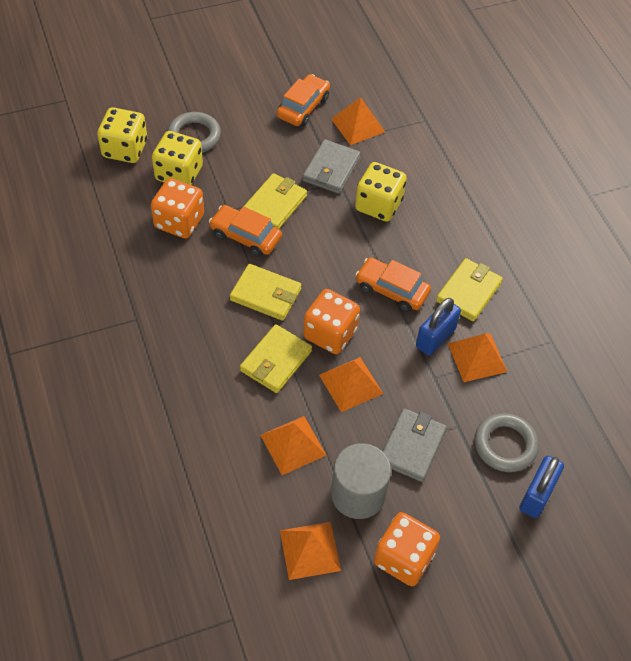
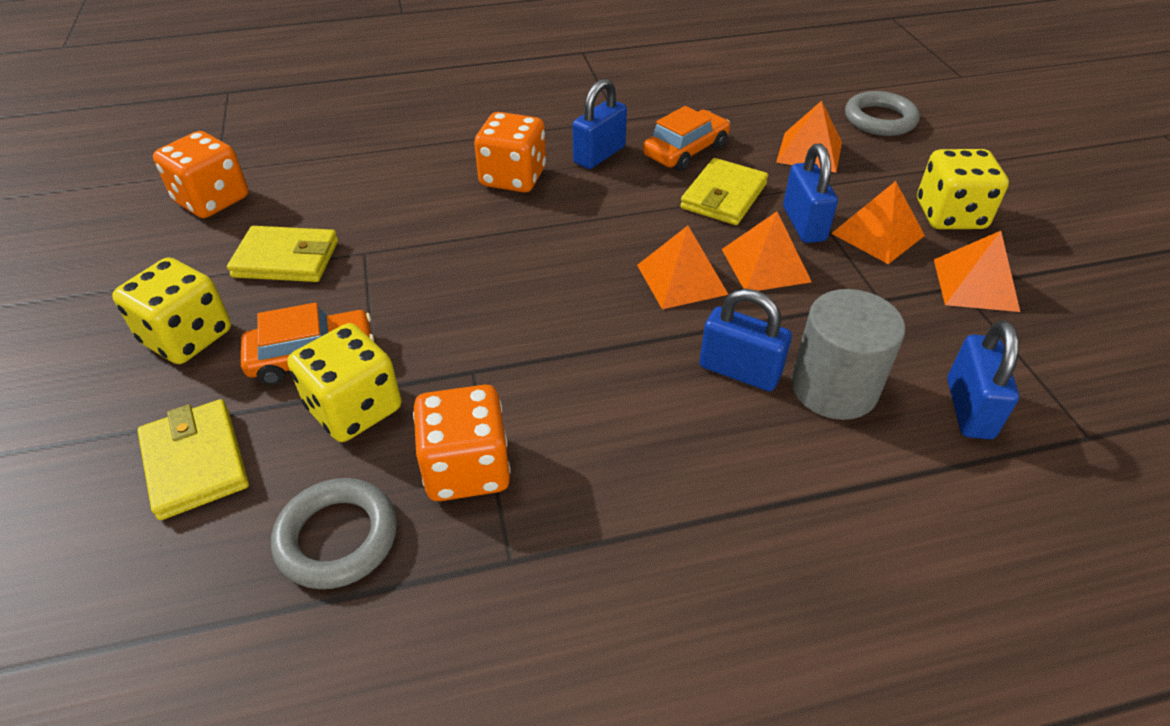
blue padlock: [416,298,461,355] [519,456,564,518] = 2 -> [573,79,627,169] [699,289,792,391] [783,143,838,243] [947,320,1019,439] = 4
grey wallet: [302,139,360,194] [382,408,447,482] = 2 -> none = 0
orange car: [209,205,282,257] [277,74,330,126] [355,257,431,312] = 3 -> [241,302,374,385] [643,106,730,171] = 2
yellow wallet: [230,264,301,321] [240,324,312,393] [244,173,307,229] [436,258,503,322] = 4 -> [137,399,249,520] [227,226,338,282] [680,158,768,225] = 3

